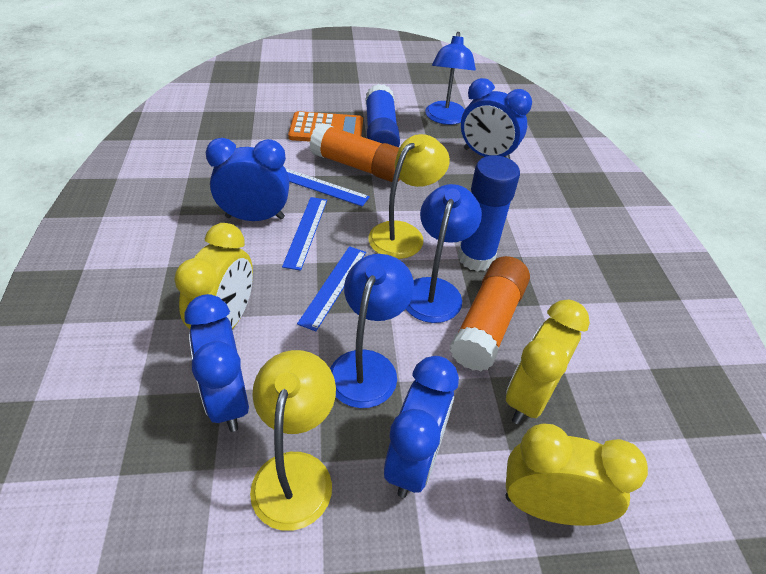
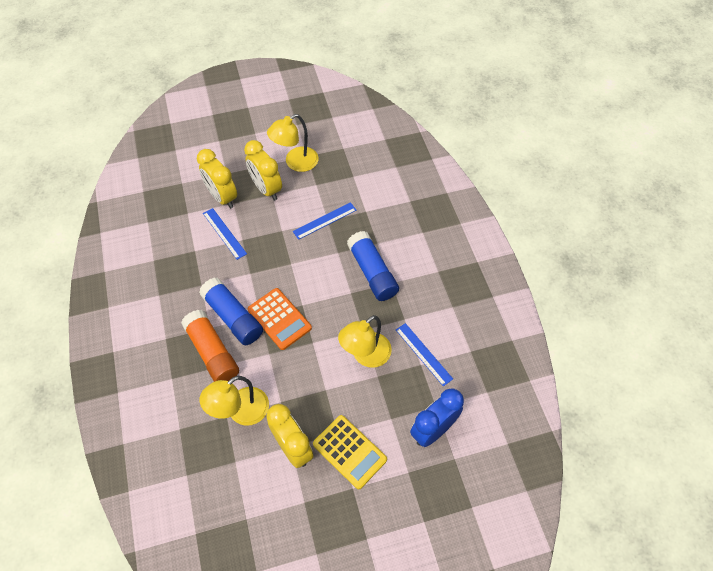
blue clock: [184,294,249,432] [206,138,289,221] [384,356,459,498] [461,78,532,160] = 4 -> [410,388,464,447] = 1
blue lamp: [330,254,414,408] [406,184,482,323] [425,32,476,125] = 3 -> none = 0
orange glue stick: [309,123,400,182] [450,256,530,371] = 2 -> [181,310,239,382] = 1
yellow calculator: none = 0 -> [313,415,387,489] = 1
yellow lamp: [250,350,336,531] [368,134,450,259] = 2 -> [199,376,269,426] [267,114,318,172] [338,315,392,368] = 3

